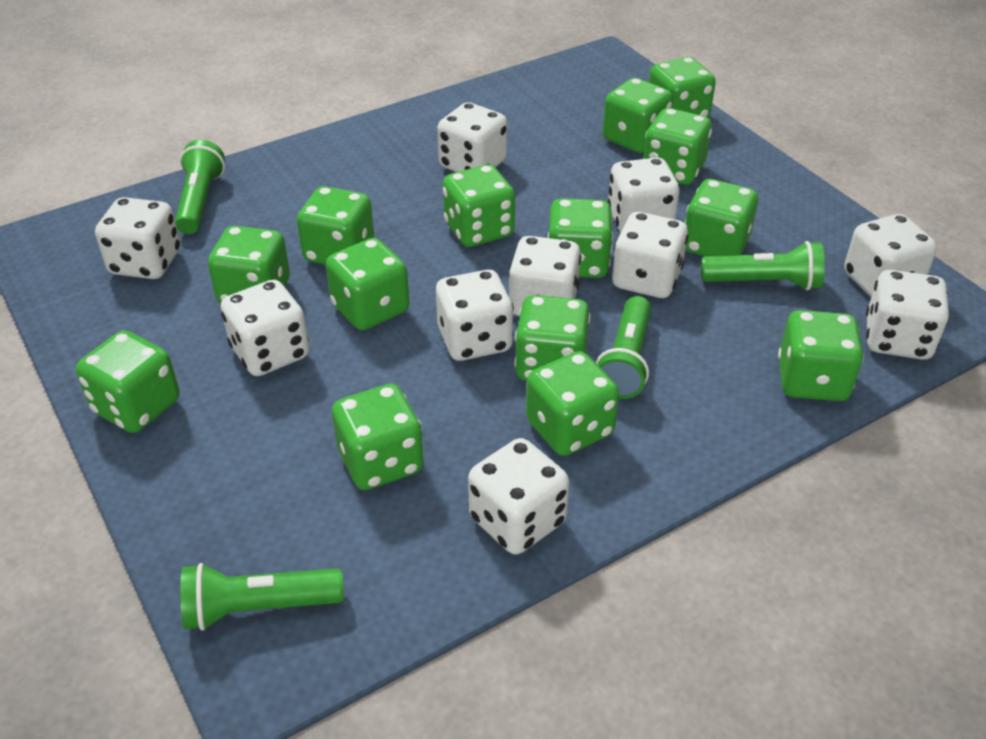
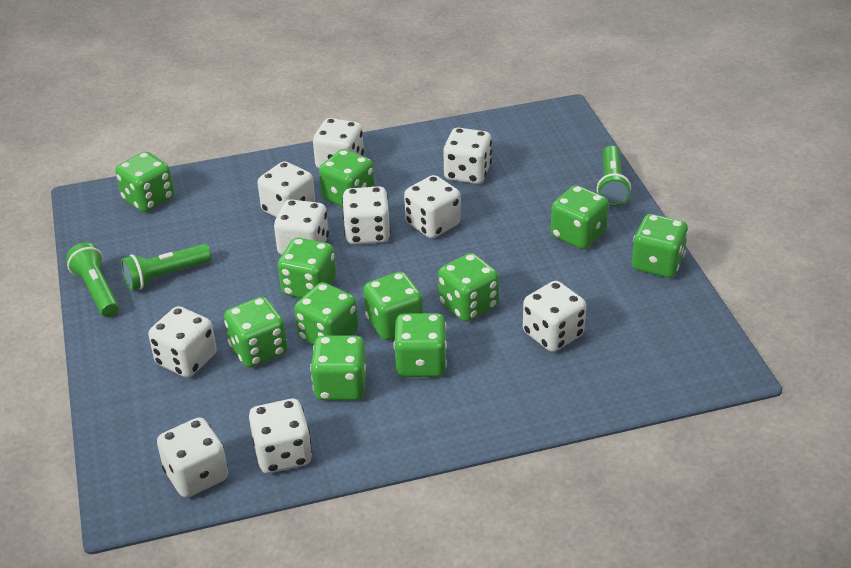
green dice: [76,330,180,433] [208,226,290,304] [297,186,374,265] [326,238,410,330] [332,384,424,490] [443,164,515,247] [514,295,590,381] [526,351,619,456] [548,198,613,278] [603,78,673,153] [643,108,712,185] [649,57,716,118] [685,179,758,256] [778,310,864,401] = 14 -> [115,151,174,212] [224,297,287,368] [278,238,336,298] [294,282,358,345] [310,336,367,400] [319,149,375,207] [363,272,423,340] [394,313,447,377] [438,253,499,322] [551,185,609,249] [632,214,688,278] = 11
green flashlight: [175,140,225,234] [180,563,344,631] [596,296,651,399] [701,241,825,290] = 4 -> [66,243,119,317] [121,244,211,291] [597,146,631,206] = 3

